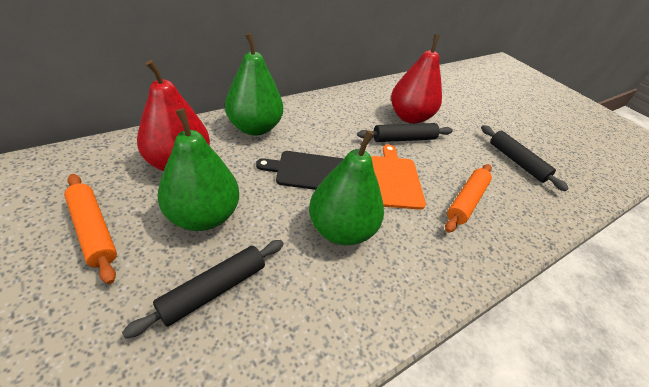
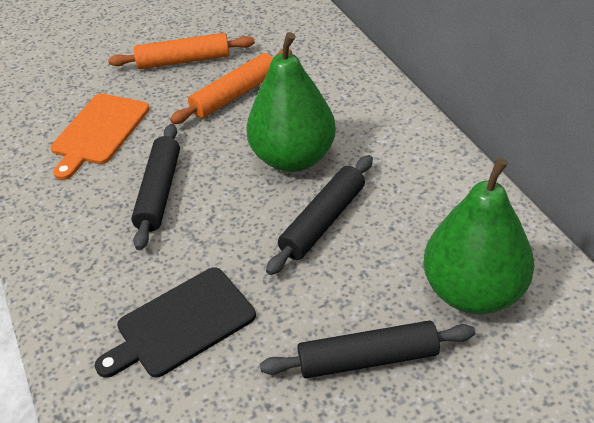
green pear: [157,108,239,231] [225,33,283,136] [309,130,384,245] = 3 -> [246,32,336,172] [423,158,534,314] = 2
red pear: [137,60,210,171] [391,34,442,124] = 2 -> none = 0

